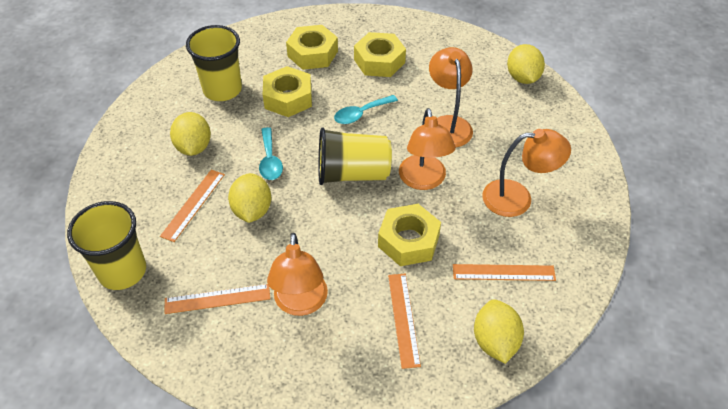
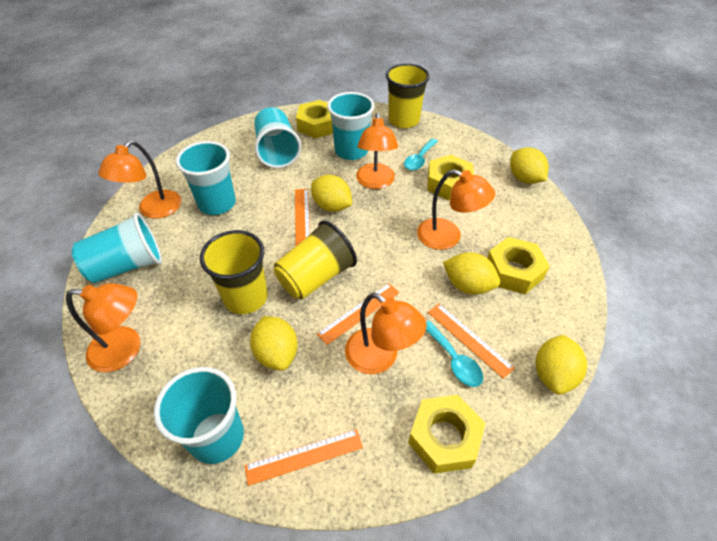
orange lamp: [267,233,328,316] [399,108,456,190] [429,47,473,147] [483,129,571,217] = 4 -> [66,283,141,372] [98,141,181,219] [345,293,427,374] [356,113,398,189] [417,169,495,250] = 5
turquoise cup: none = 0 -> [72,213,162,283] [154,367,244,464] [176,141,236,215] [254,107,301,168] [327,92,375,160] = 5
yellow lemon: [170,112,211,156] [228,173,271,223] [474,299,524,364] [507,44,545,84] = 4 -> [250,316,298,371] [311,175,352,212] [443,252,500,295] [510,147,549,184] [536,335,587,395] = 5

